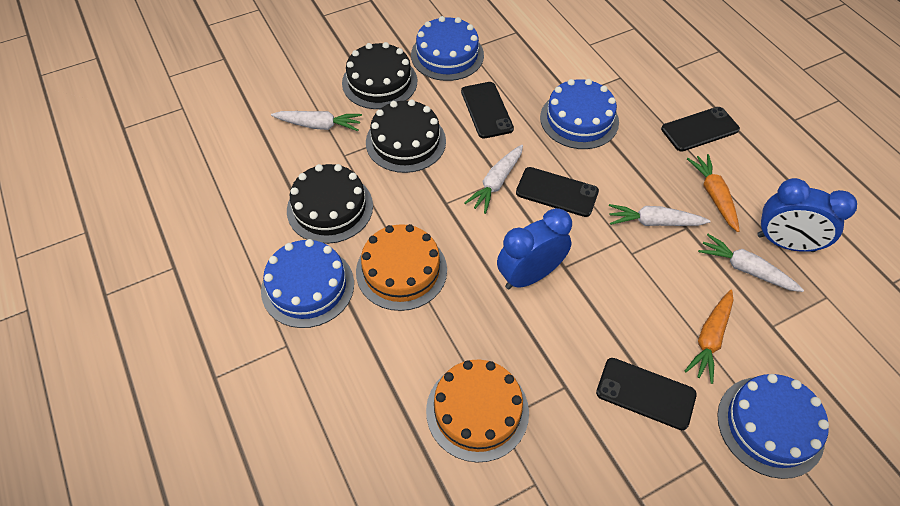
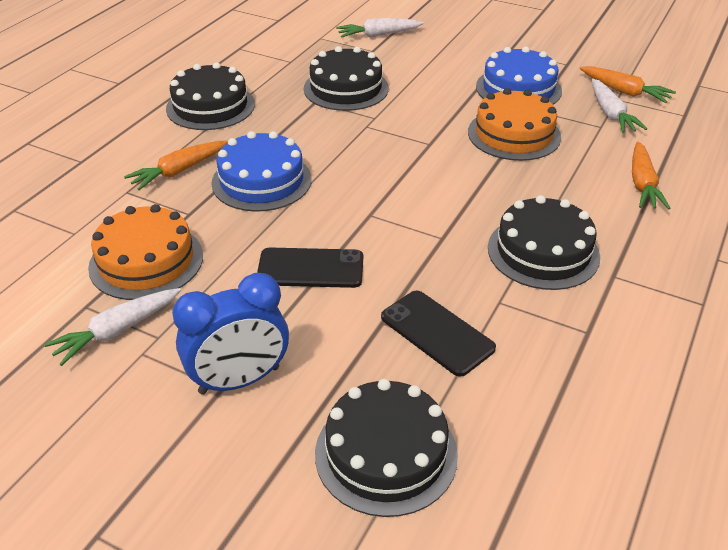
black cake: [287,164,373,244] [342,42,417,109] [366,100,446,173] = 3 -> [166,62,255,130] [304,46,389,111] [315,379,458,517] [488,195,600,290] = 4
black phone: [461,82,514,139] [516,167,599,217] [596,358,697,430] [661,107,740,152] = 4 -> [257,248,363,288] [381,291,496,376] = 2
blue cake: [261,239,354,328] [411,16,484,81] [540,79,619,149] [717,374,829,479] = 4 -> [211,131,312,212] [476,47,562,105] = 2
blue clock: [497,208,572,289] [757,178,857,252] = 2 -> [172,273,289,395] = 1
orange carrot: [685,290,733,384] [687,154,739,232] = 2 -> [124,140,228,190] [580,66,676,103] [632,141,671,209] = 3
white carrot: [271,111,362,131] [464,145,523,214] [609,204,711,226] [698,234,804,292] = 4 -> [44,288,181,366] [336,18,424,38] [592,79,647,133] = 3

